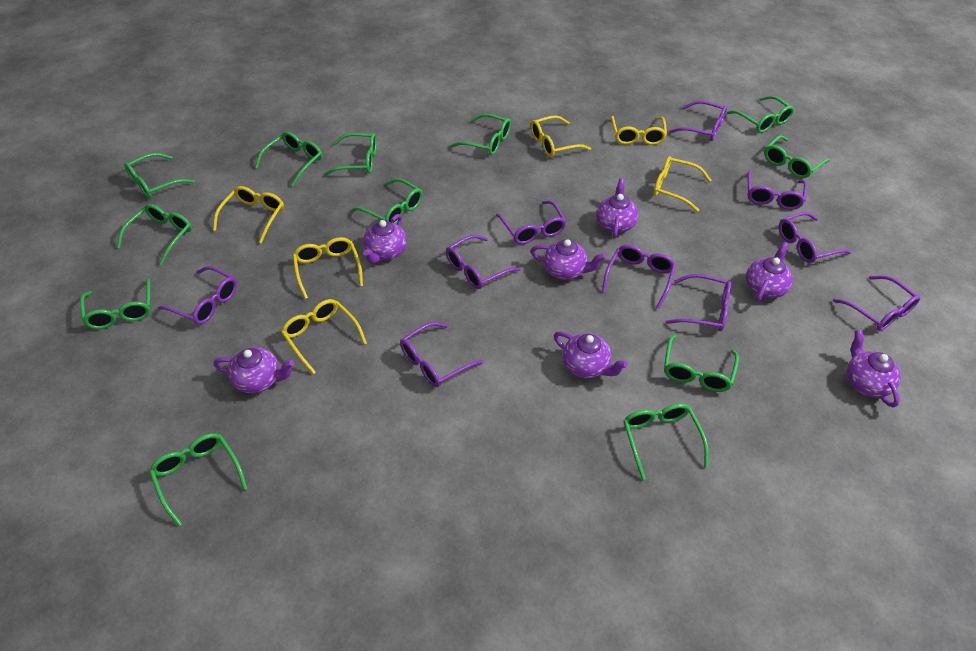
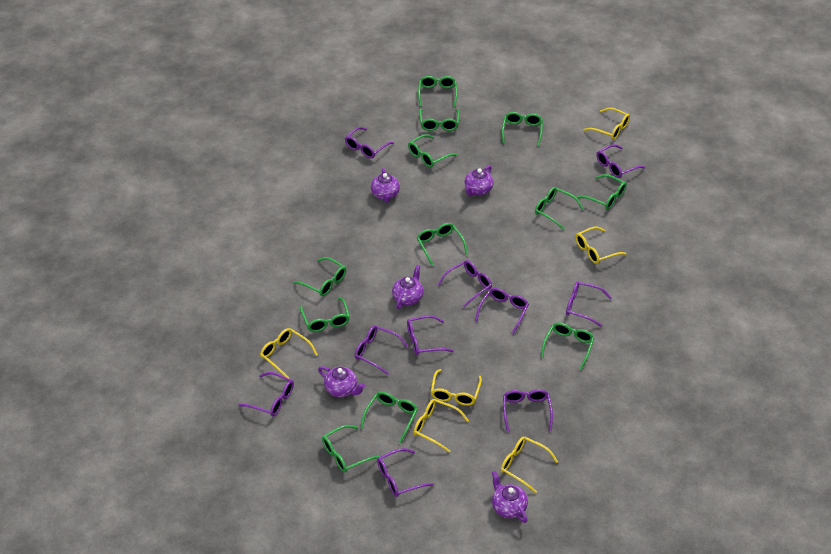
purple teapot: [213,347,294,393] [363,214,407,264] [531,239,606,280] [554,331,628,378] [596,178,638,239] [746,242,793,302] [847,330,901,407] = 7 -> [318,366,365,397] [371,168,400,203] [392,265,423,309] [464,165,494,196] [492,471,528,523] = 5

